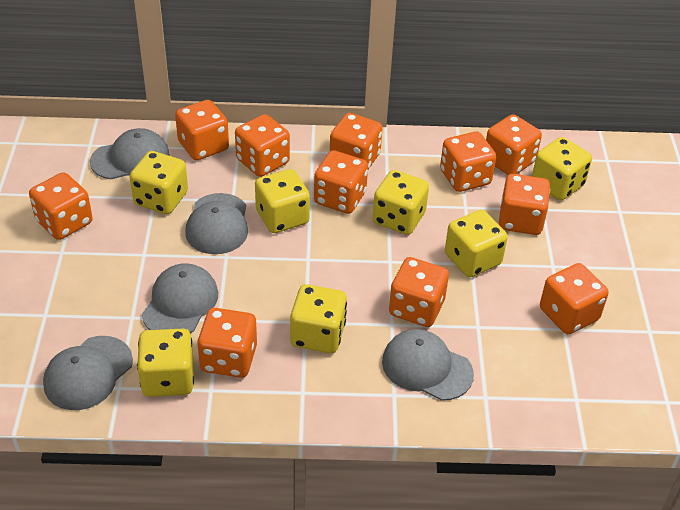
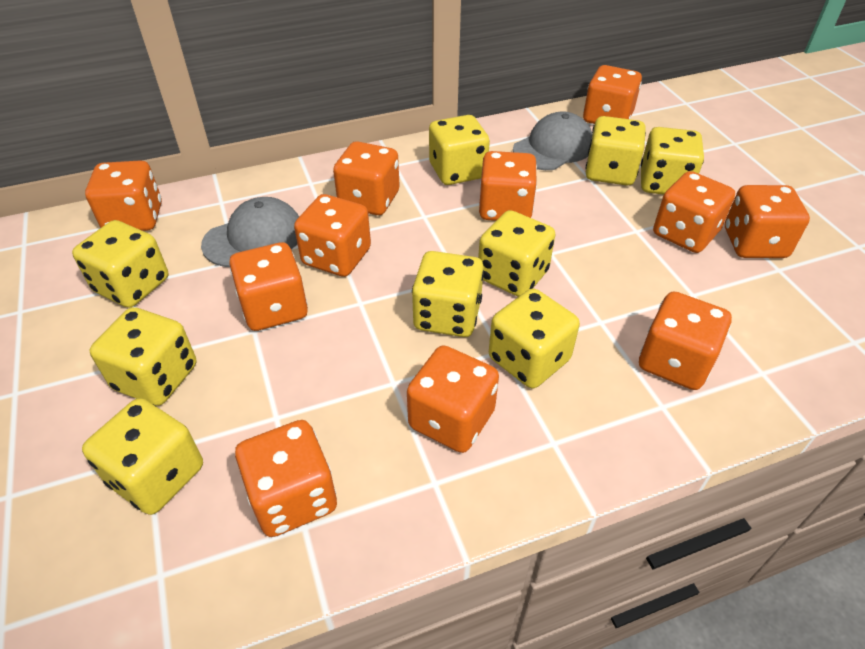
grey cap: [43,336,133,410] [90,128,170,180] [142,263,218,333] [185,193,248,254] [382,329,474,401] = 5 -> [201,197,299,267] [513,111,592,170] = 2
yellow dice: [130,151,188,214] [137,329,194,397] [255,169,310,233] [290,284,347,353] [373,170,429,235] [445,210,508,277] [532,137,592,200] = 7 -> [72,220,168,308] [82,398,203,515] [89,307,196,406] [412,251,484,337] [429,115,490,185] [478,210,555,297] [489,288,580,389] [585,116,646,185] [641,127,704,195] = 9

